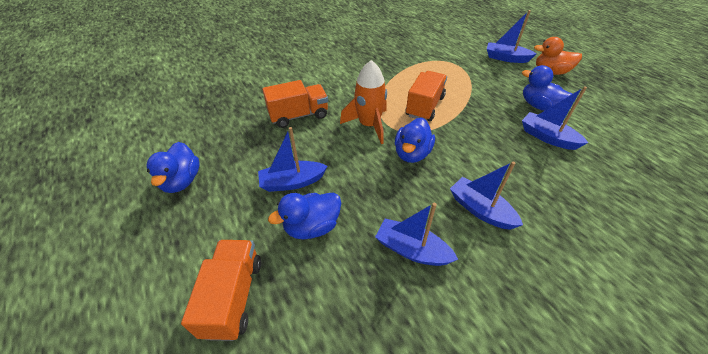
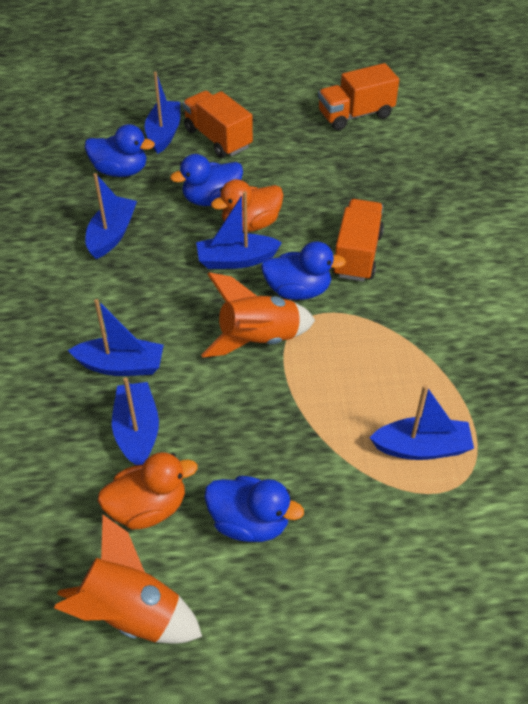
blue boat: [258,127,328,192] [375,203,458,266] [450,161,523,230] [487,10,537,63] [522,86,588,150] = 5 -> [68,299,164,376] [85,173,137,259] [112,377,159,465] [145,71,180,154] [196,191,282,269] [370,385,474,460] = 6
orange duck: [534,37,582,75] = 1 -> [98,452,198,530] [211,179,283,232] = 2
orange rocket: [340,60,387,144] = 1 -> [54,515,202,644] [201,272,315,358] = 2

